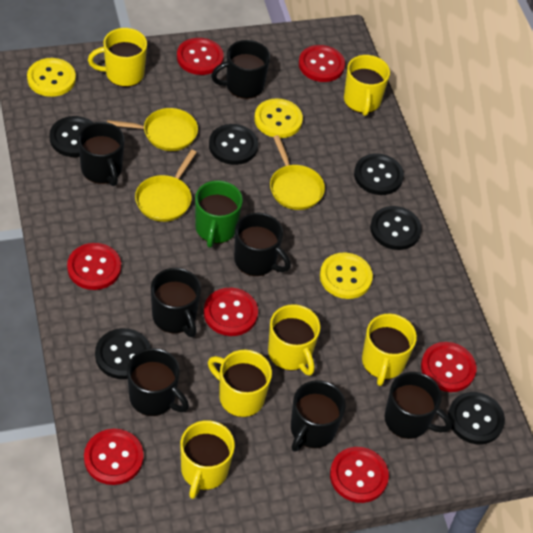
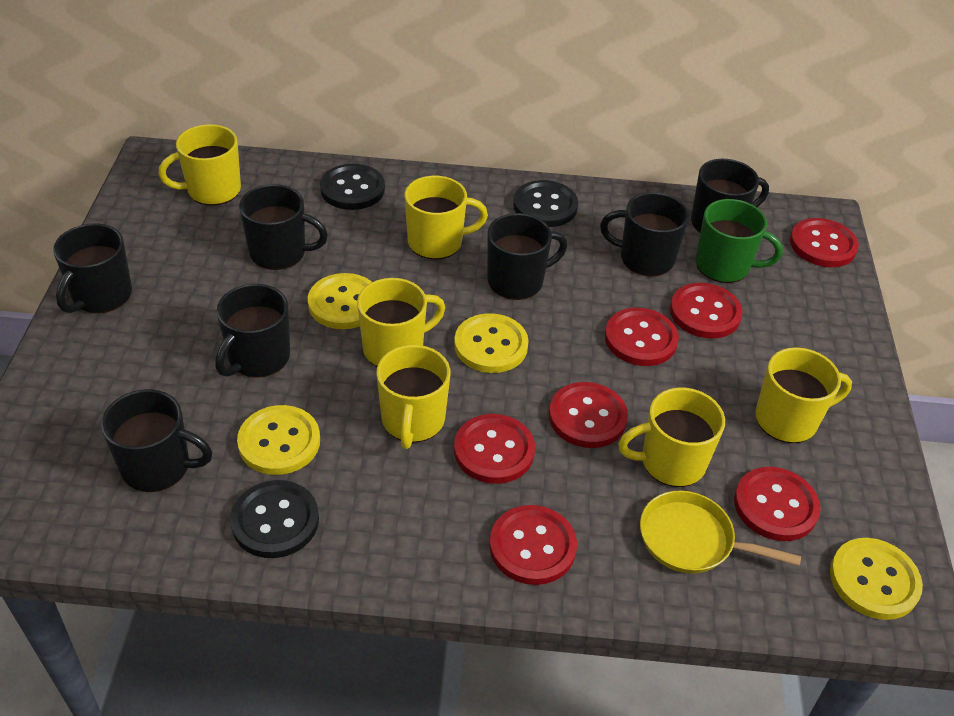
black button: [49,116,94,157] [95,328,151,379] [209,124,258,165] [354,153,404,195] [370,206,422,250] [448,392,505,444] = 6 -> [230,480,319,558] [320,164,385,210] [513,180,578,227] = 3
yellow button: [27,58,76,97] [254,98,303,138] [320,253,373,299] = 3 -> [237,405,320,475] [308,273,372,329] [454,313,529,373] [830,538,923,620] = 4
yellow pan: [107,108,198,151] [135,149,197,222] [270,135,325,210] = 3 -> [640,491,801,574] = 1

